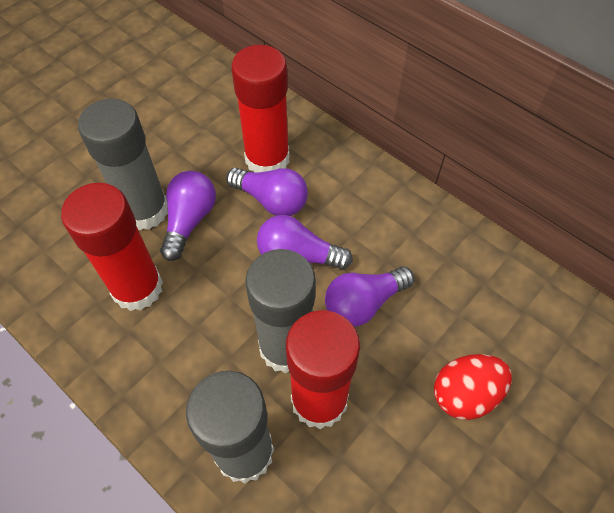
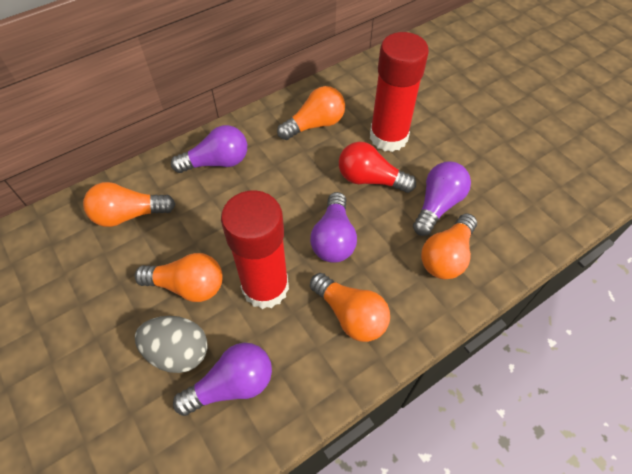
grey egg: none = 0 -> [135,316,208,373] = 1
grey glue stick: [78,99,168,230] [186,371,274,483] [245,249,316,374] = 3 -> none = 0
orange light bulb: none = 0 -> [83,182,175,227] [135,253,223,302] [277,86,345,140] [310,273,390,342] [421,213,477,279] = 5
red egg: [434,354,512,420] = 1 -> none = 0
red glue stick: [61,183,163,311] [231,45,290,173] [286,310,360,429] = 3 -> [221,190,289,309] [370,32,429,152] = 2
red light bulb: none = 0 -> [339,142,416,193] = 1

